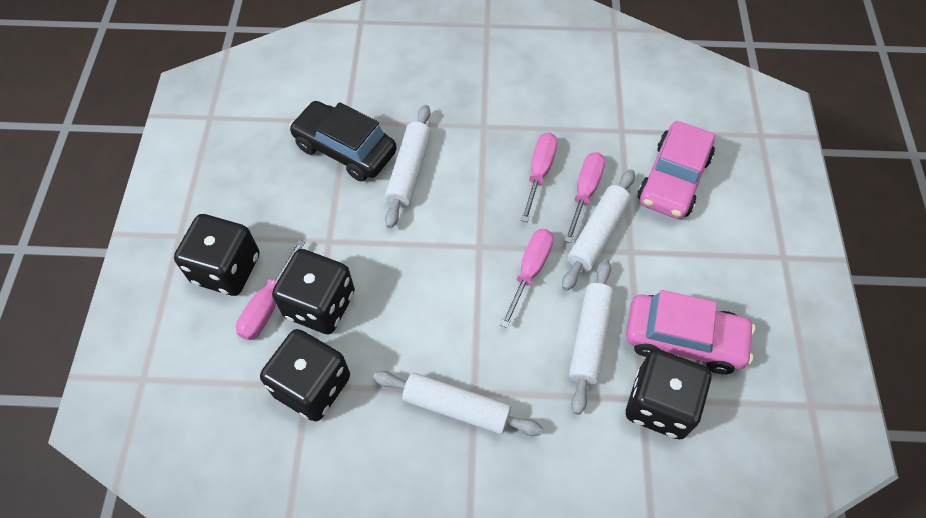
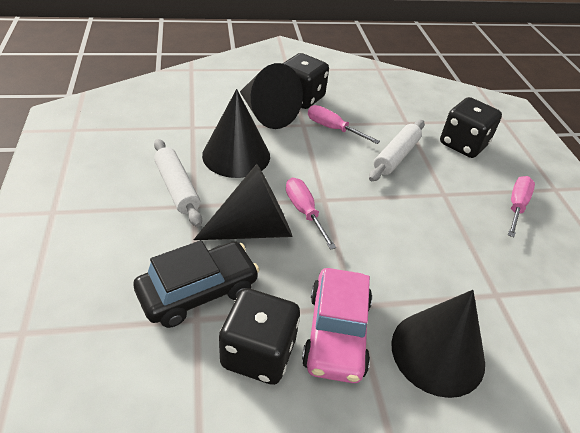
black cone: none = 0 -> [194,164,293,240] [202,89,270,178] [240,63,303,129] [391,290,485,398] = 4
black dice: [174,214,260,296] [260,329,350,421] [272,249,355,334] [626,349,711,439] = 4 -> [219,288,300,385] [282,53,329,109] [440,97,502,158] = 3
pink car: [626,290,755,374] [637,120,715,219] = 2 -> [302,268,372,383] = 1
pink screwdriver: [236,240,305,340] [500,229,554,328] [521,133,558,222] [564,152,605,243] = 4 -> [286,178,336,250] [308,105,380,144] [508,176,535,237] = 3
white rolling pin: [373,371,543,436] [385,105,431,228] [562,169,635,291] [569,259,614,415] = 4 -> [154,139,202,227] [369,120,425,181] = 2

